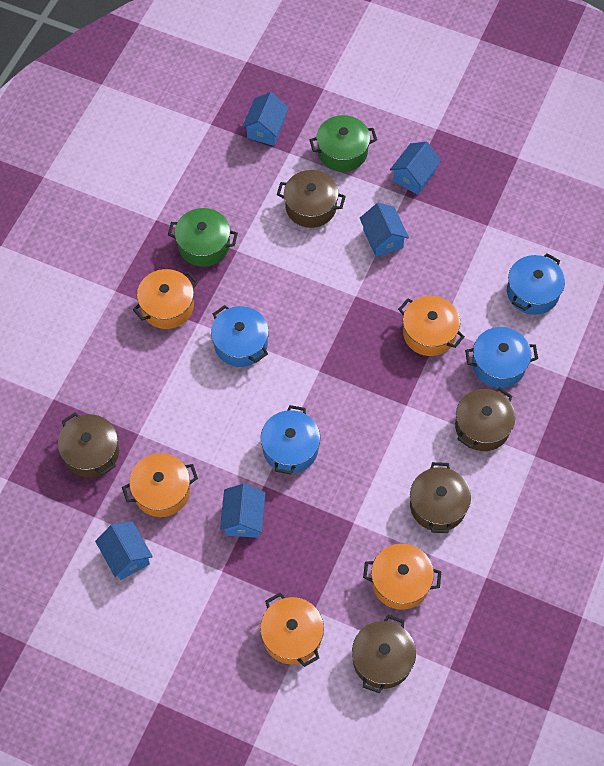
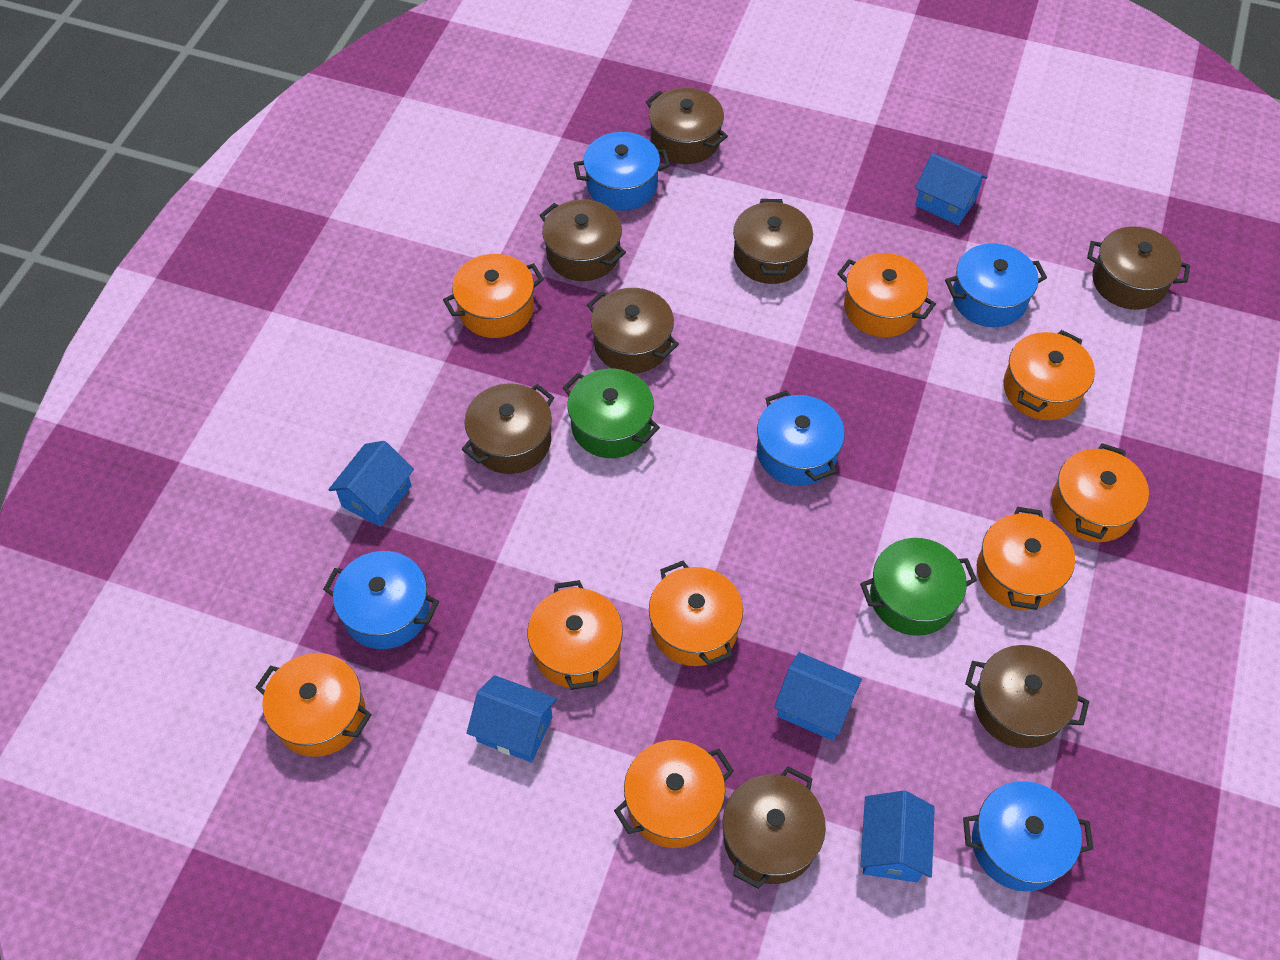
blue pot: [211,305,269,367] [260,405,320,474] [465,327,538,388] [507,253,565,315] = 4 -> [323,551,439,649] [573,132,670,211] [757,390,845,486] [945,243,1047,327] [963,781,1093,892] = 5
brown pot: [58,413,119,477] [277,170,346,228] [352,615,416,693] [410,462,471,533] [455,387,515,451] = 5 -> [462,383,554,474] [539,199,626,281] [587,288,679,374] [646,88,728,164] [723,767,826,889] [733,199,813,284] [965,645,1089,748] [1087,227,1190,310] = 8
orange pot: [122,453,198,517] [133,269,198,329] [260,593,324,667] [363,544,441,610] [398,296,465,356] = 5 -> [255,653,372,757] [443,254,544,338] [527,580,623,690] [614,740,734,848] [649,561,743,666] [837,253,936,337] [977,507,1075,610] [1003,330,1095,420] [1051,443,1149,542] = 9

